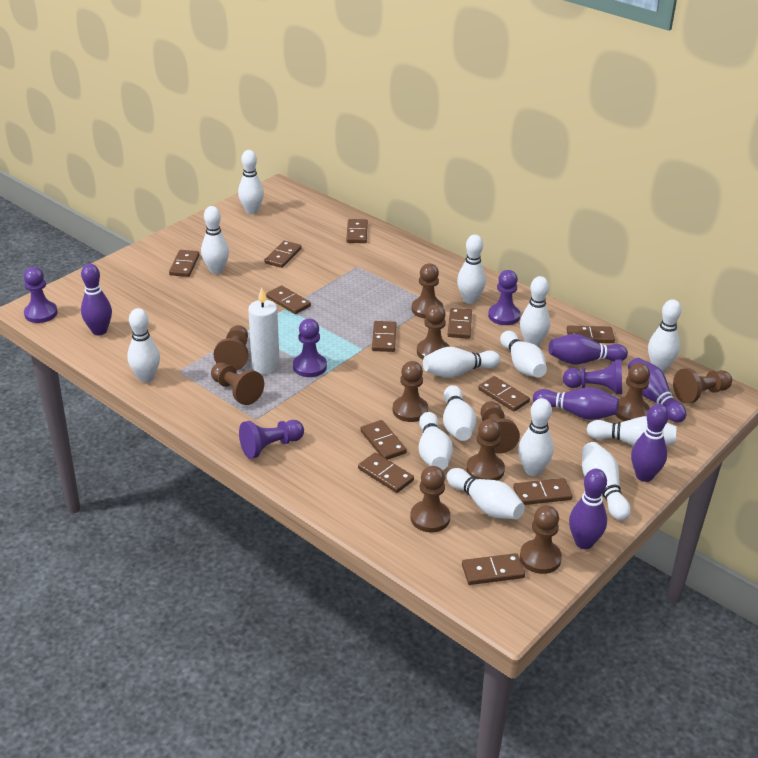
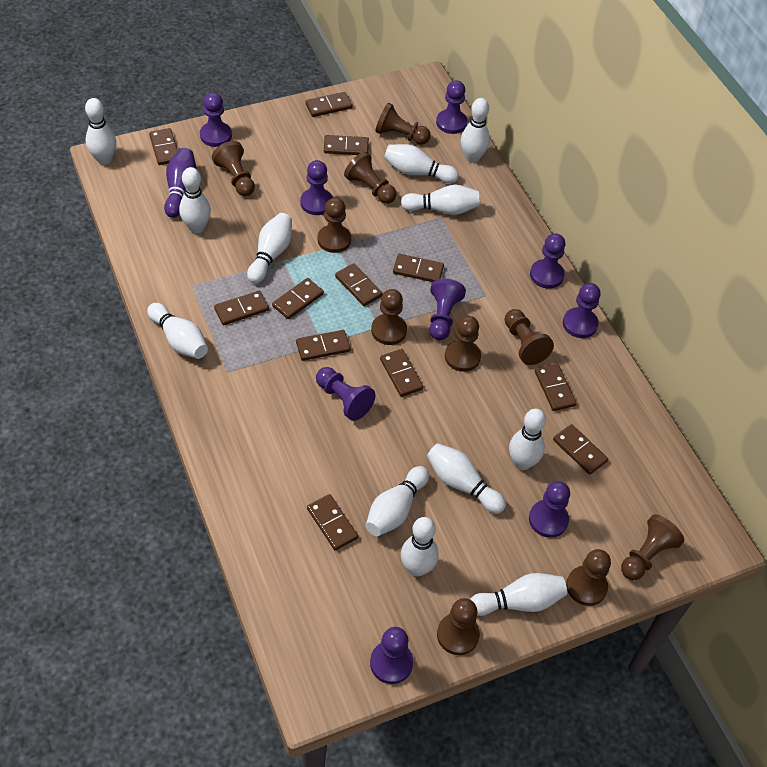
brown pawn: [211,363,264,405] [214,325,249,371] [393,361,428,422] [410,466,450,532] [411,263,443,319] [417,305,450,359] [467,419,505,481] [481,401,520,454] [520,505,562,574] [616,363,650,421] [673,368,732,404] = 11 -> [212,141,255,196] [318,198,351,253] [344,152,396,204] [371,289,407,345] [375,103,431,145] [437,598,480,655] [445,316,481,372] [505,309,554,365] [566,549,611,606] [621,514,684,580] = 10
purple bowling pin: [81,264,112,335] [533,387,619,420] [549,334,628,364] [569,469,607,549] [628,358,686,423] [631,404,669,482] = 6 -> [164,148,197,218] = 1
purple pawn: [24,267,58,323] [239,420,304,459] [293,319,327,377] [488,270,520,325] [563,360,622,394] = 5 -> [200,92,232,147] [300,160,333,215] [316,367,375,421] [370,627,413,684] [429,278,466,340] [436,80,467,134] [529,481,570,538] [530,234,565,288] [563,283,601,338] = 9
white bowling pin: [127,308,160,383] [201,206,229,274] [238,150,264,214] [419,412,453,470] [423,347,501,378] [443,385,476,441] [446,468,525,519] [457,235,486,304] [500,331,547,377] [518,398,554,476] [520,276,550,346] [582,442,631,521] [587,416,677,446] [648,299,682,372] = 14 -> [85,98,116,165] [147,303,208,359] [179,167,211,233] [247,213,292,283] [366,466,429,536] [384,144,459,183] [401,184,480,215] [401,517,439,576] [427,443,506,514] [461,98,490,163] [470,573,567,616] [509,409,546,470] = 12
white candle: [248,287,280,374] = 1 -> none = 0

